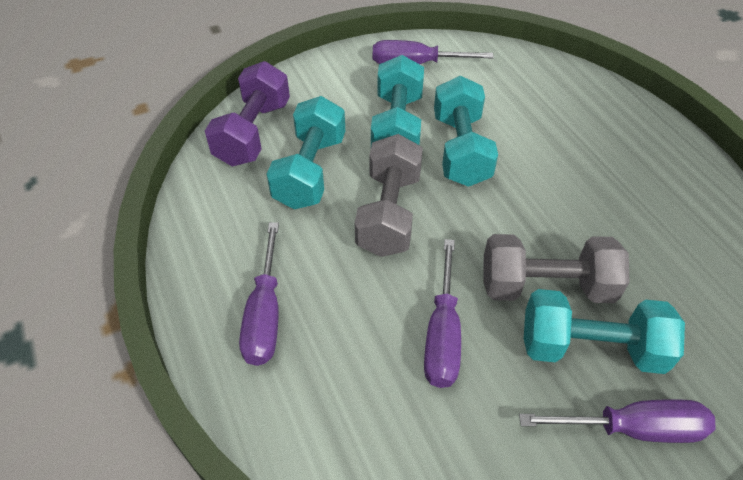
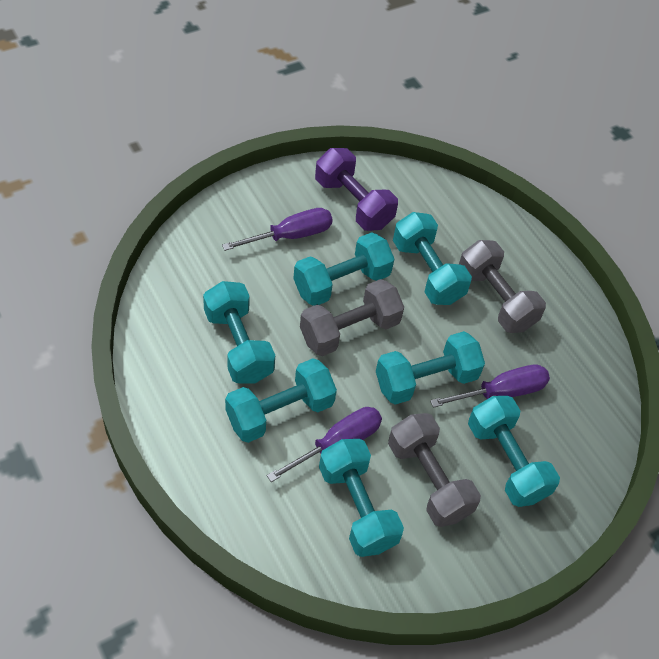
grey dumbbell: [355,134,423,257] [484,234,630,303] = 2 -> [300,279,404,356] [388,413,481,527] [459,240,546,333] = 3
purple screwdriver: [239,222,279,366] [373,40,494,64] [424,239,461,388] [519,399,716,443] = 4 -> [222,208,333,251] [267,407,382,482] [430,364,550,408] = 3
turquoise dumbbell: [267,96,345,209] [371,55,424,146] [434,76,498,187] [524,289,685,374] = 4 -> [203,281,275,383] [225,358,337,443] [293,232,394,306] [319,439,404,557] [376,331,485,405] [393,212,472,305] [468,396,560,507] = 7

